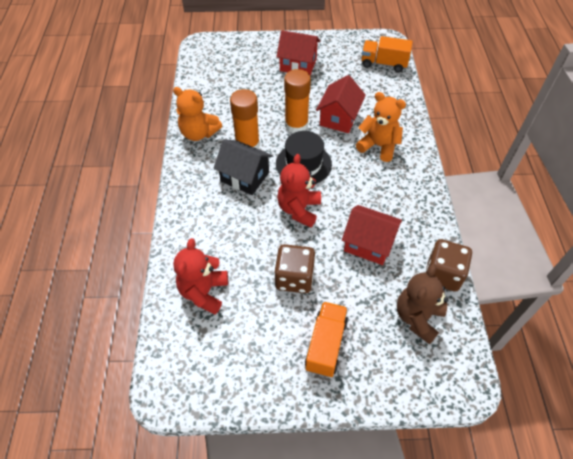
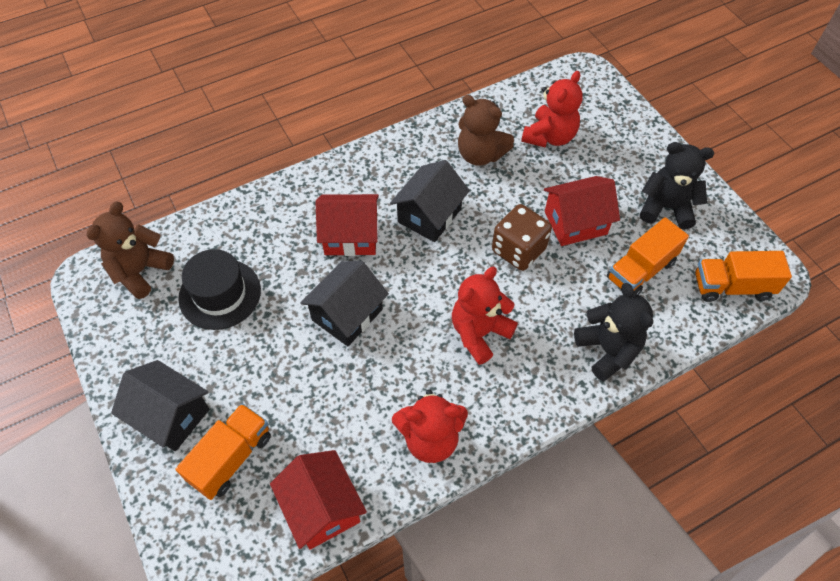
black house: [213,139,273,195] = 1 -> [111,360,209,451] [300,261,389,346] [390,160,470,242] = 3
black teddy bear: none = 0 -> [574,283,653,381] [640,142,714,229] = 2
brown dice: [275,244,315,293] [425,239,472,292] = 2 -> [492,204,552,271] = 1
brown teddy bear: [397,264,448,345] = 1 -> [87,202,174,299] [458,95,514,166] = 2
orange glue stick: [230,89,260,149] [284,69,311,133] = 2 -> none = 0
orange teddy bear: [173,87,222,141] [356,92,406,162] = 2 -> none = 0
orange truck: [305,301,348,377] [361,36,413,72] = 2 -> [176,404,271,500] [607,217,689,295] [695,251,792,302] = 3
red teddy bear: [173,238,228,314] [277,154,321,228] = 2 -> [392,389,468,463] [452,267,518,365] [521,71,583,147] = 3

